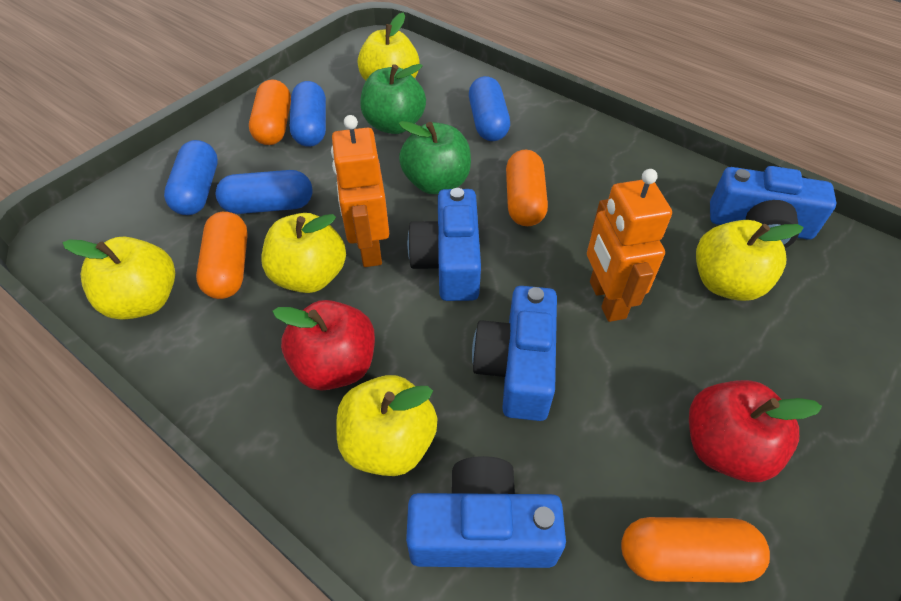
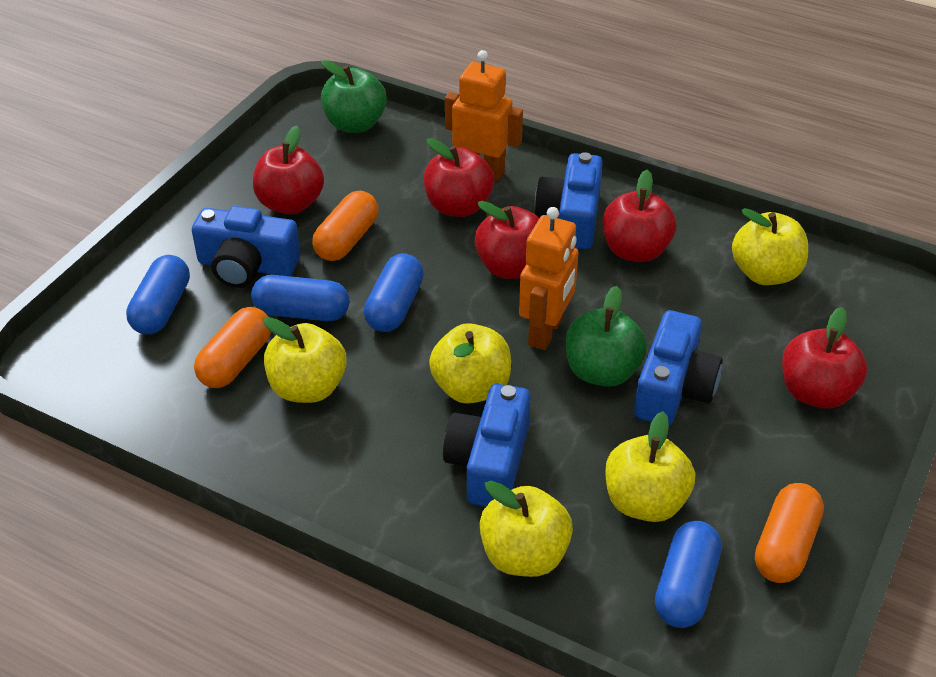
orange capsule: [196,212,248,299] [249,79,291,145] [506,150,548,226] [621,517,770,583] = 4 -> [194,307,271,388] [312,191,378,261] [755,483,824,583] = 3
red apple: [272,300,375,391] [689,380,822,482] = 2 -> [253,126,324,214] [424,138,494,217] [474,201,539,279] [602,170,676,262] [782,307,867,409] = 5

